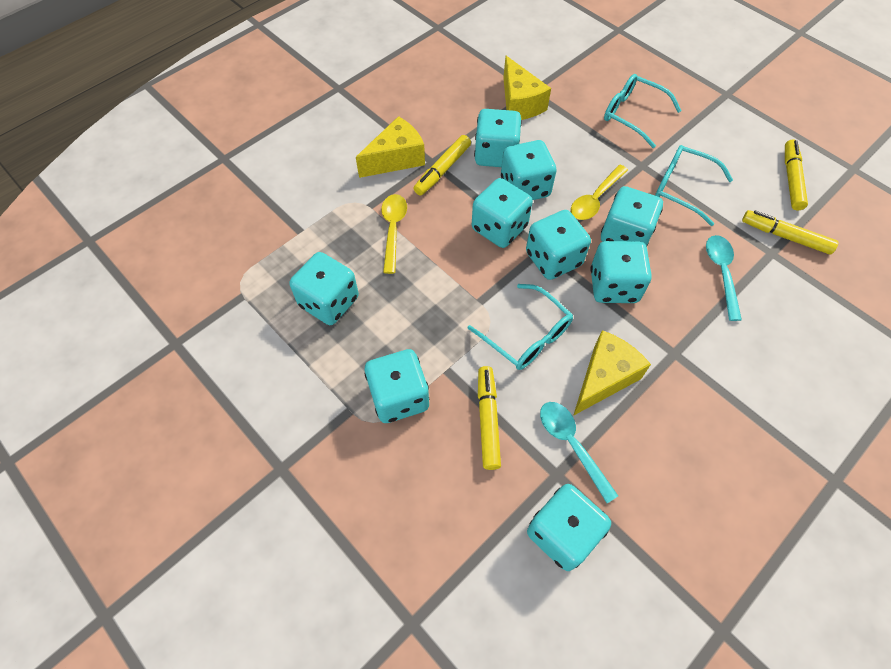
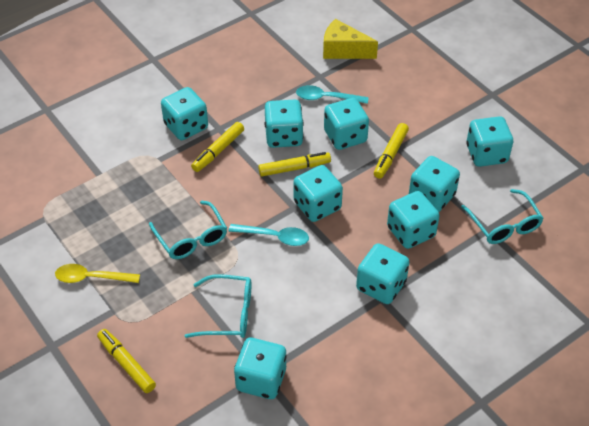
yellow cheese: [356,116,425,178] [503,56,551,120] [573,330,651,416] = 3 -> [323,19,378,59] = 1
yellow spoon: [381,194,407,274] [571,165,628,220] = 2 -> [55,264,140,283] = 1

